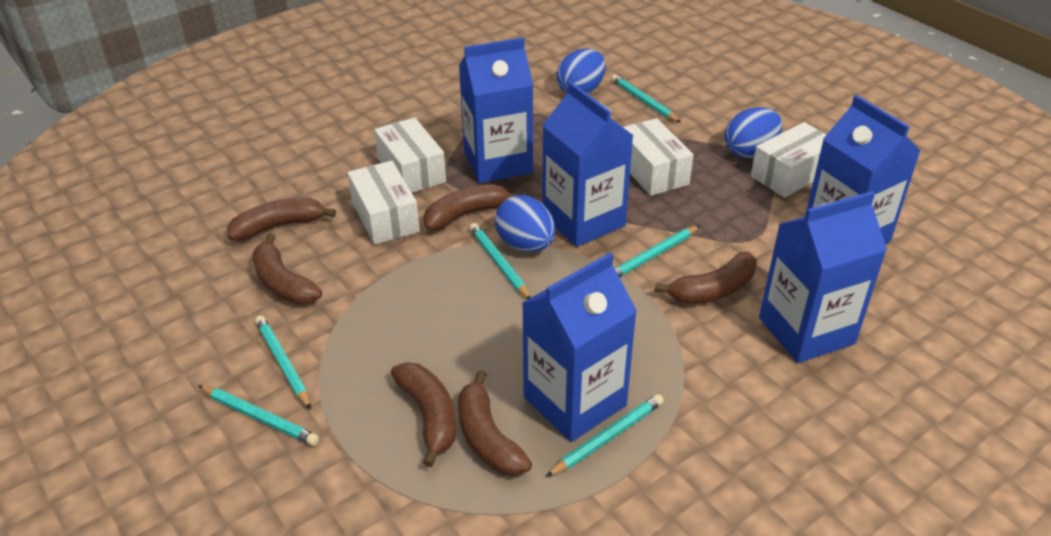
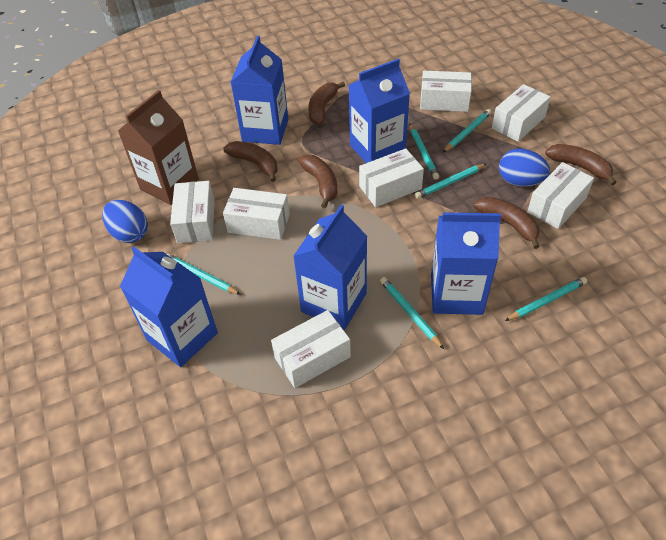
blue egg: [495,195,556,252] [557,48,606,94] [725,107,782,158] = 3 -> [102,200,148,243] [499,149,550,187] = 2
brown banana: [227,198,336,241] [253,234,322,305] [391,362,456,467] [423,184,522,231] [458,370,532,476] [654,252,756,304] = 6 -> [223,141,278,182] [298,155,337,208] [308,82,345,125] [474,197,540,249] [545,144,617,185] = 5
brown carton: none = 0 -> [118,90,199,205] = 1
white box: [347,161,420,245] [374,117,446,193] [623,118,694,196] [751,122,827,198] = 4 -> [170,181,215,243] [223,188,290,240] [271,310,351,388] [359,148,424,207] [420,71,472,112] [492,84,551,142] [527,162,594,229] = 7

